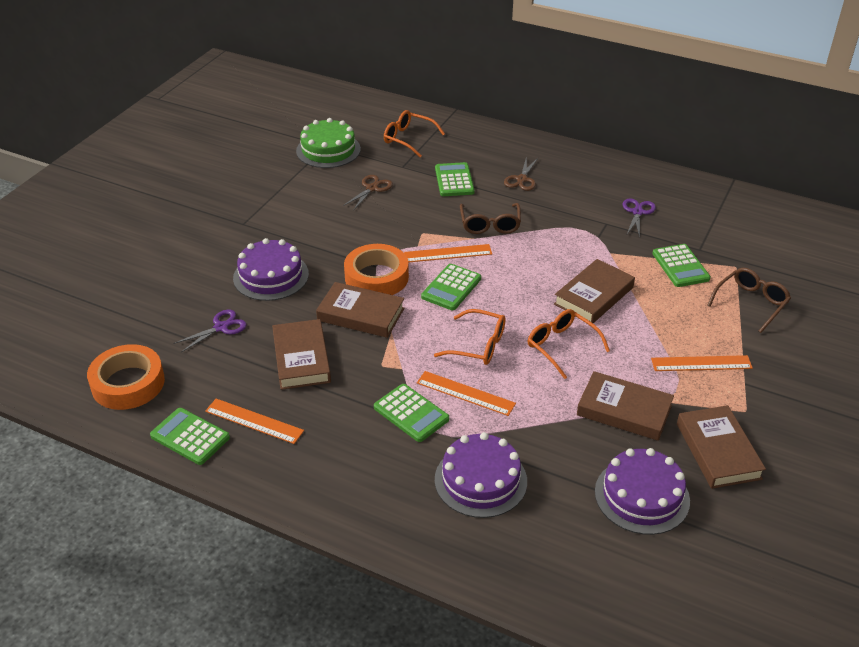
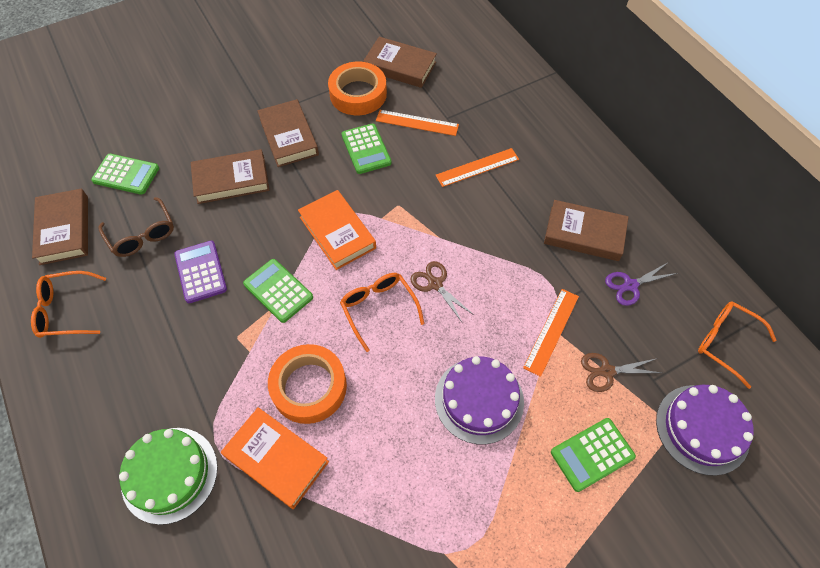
brown glasses: [460,203,521,234] [707,268,791,333] = 2 -> [99,197,174,257] = 1
green calculator: [150,408,230,465] [374,384,449,442] [421,264,481,310] [435,162,475,196] [652,244,711,287] = 5 -> [91,154,159,195] [243,259,313,323] [341,123,391,174] [551,418,636,492] = 4
orange book: none = 0 -> [221,407,329,509] [298,190,376,270] = 2
orange ruler: [205,399,304,444] [404,244,492,263] [417,371,516,416] [651,355,753,371] = 4 -> [376,110,459,136] [435,148,519,187] [523,289,579,377] = 3
purple cake: [233,238,309,301] [435,432,527,518] [595,448,690,535] = 3 -> [435,356,524,444] [656,385,754,476] = 2
purple calculator: none = 0 -> [174,241,227,303] = 1
purple scissors: [173,310,247,352] [623,198,656,238] = 2 -> [605,263,678,306] = 1

